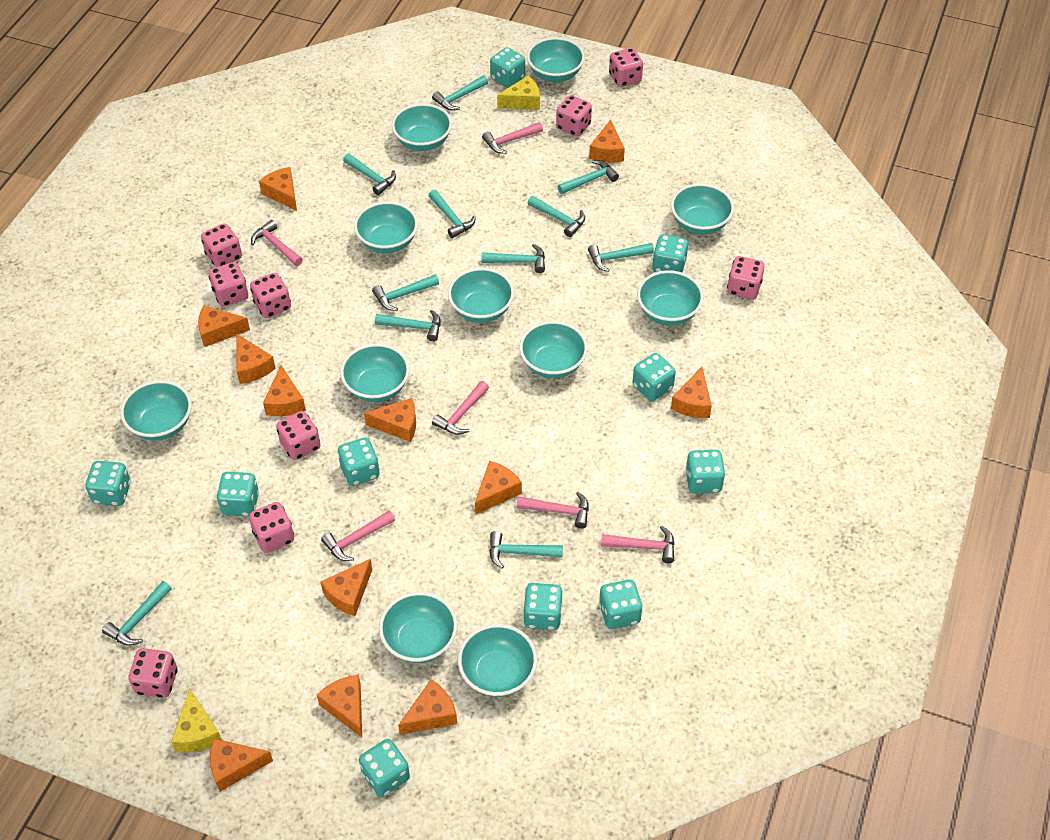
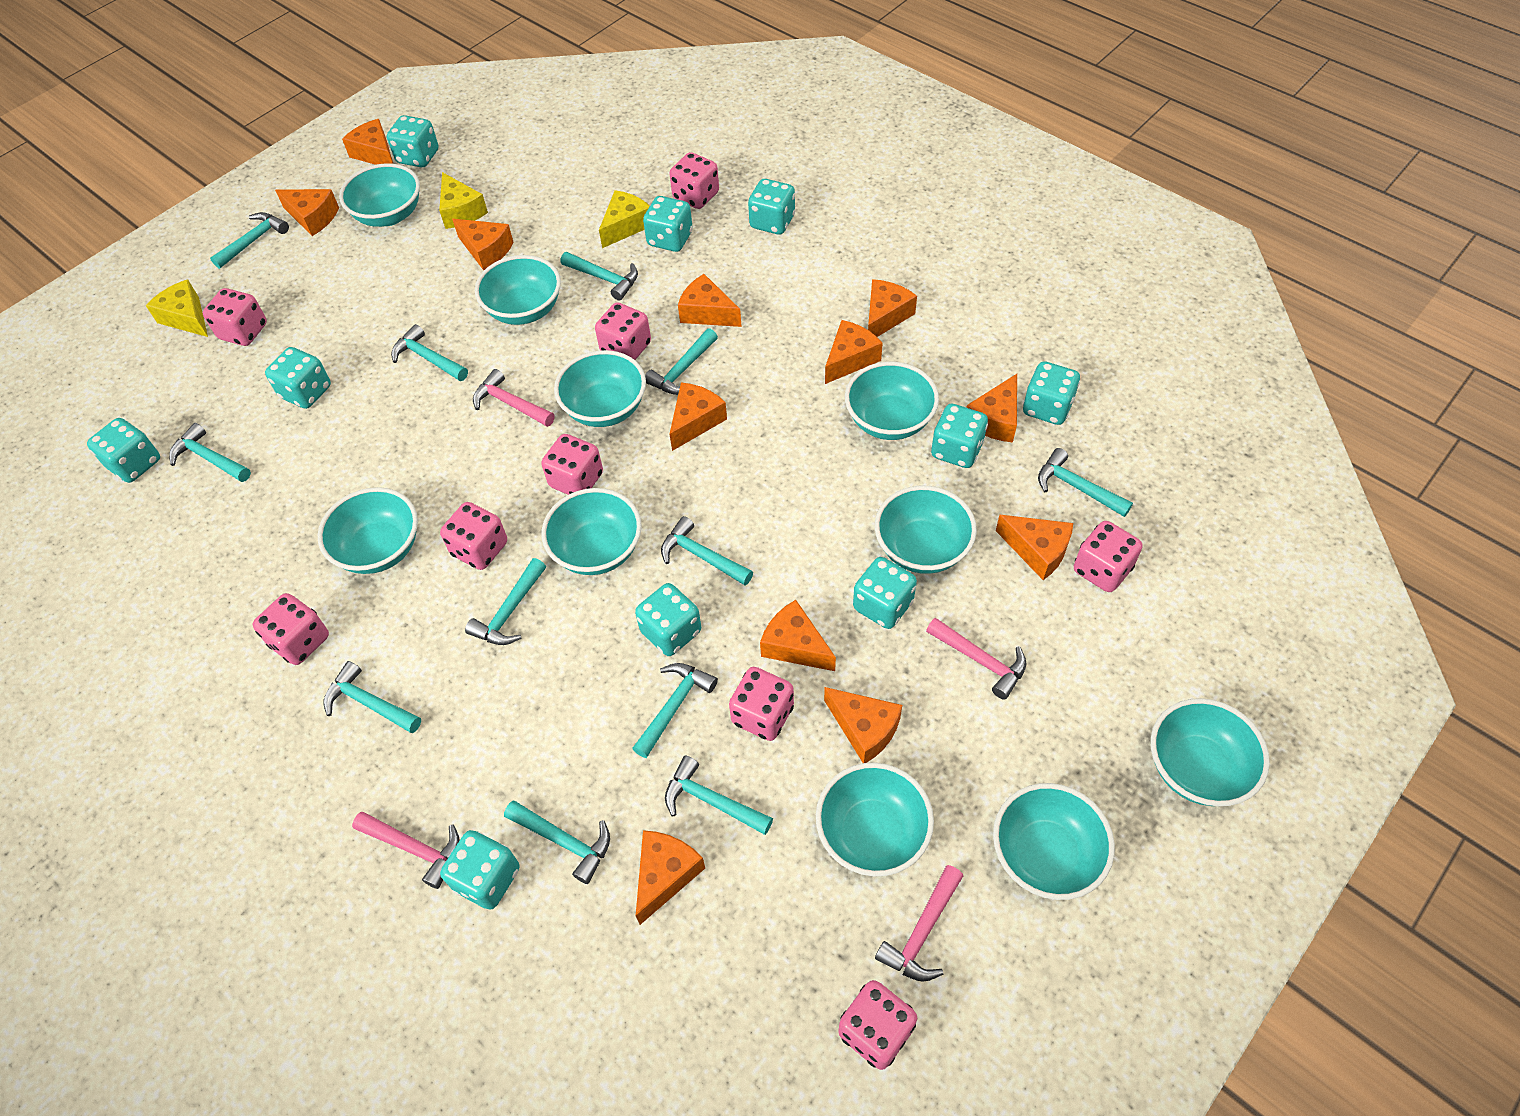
pink hammer: [251,220,303,266] [321,510,395,561] [432,381,489,435] [482,122,543,154] [516,492,589,528] [601,526,675,563] = 6 -> [352,812,460,889] [473,369,555,427] [875,865,963,982] [926,618,1027,700] = 4
turquoise bowl: [120,380,192,441] [340,343,410,402] [354,201,418,253] [379,592,457,663] [392,103,452,151] [448,268,514,323] [458,624,537,697] [519,321,588,378] [527,37,585,82] [637,270,704,326] [671,184,734,235] = 11 -> [318,487,418,574] [339,163,420,227] [475,255,561,325] [542,488,642,575] [554,350,646,427] [816,762,934,877] [845,362,939,440] [875,486,977,574] [993,783,1115,900] [1151,698,1270,806] = 10
turquoise hammer: [102,581,172,646] [343,154,396,195] [372,275,439,311] [375,310,441,341] [429,190,476,238] [432,75,488,111] [482,244,545,273] [489,531,563,569] [528,196,585,237] [558,160,619,194] [588,243,654,272] = 11 -> [169,423,251,482] [210,212,289,269] [323,661,421,733] [391,324,468,381] [465,558,546,645] [504,801,610,884] [561,252,638,301] [632,663,718,758] [645,328,718,395] [661,516,753,585] [665,756,773,835] [1038,448,1133,517] = 12
yellow cheese: [171,688,222,752] [497,76,540,110] = 2 -> [146,279,208,337] [439,172,488,229] [599,190,650,248] = 3

